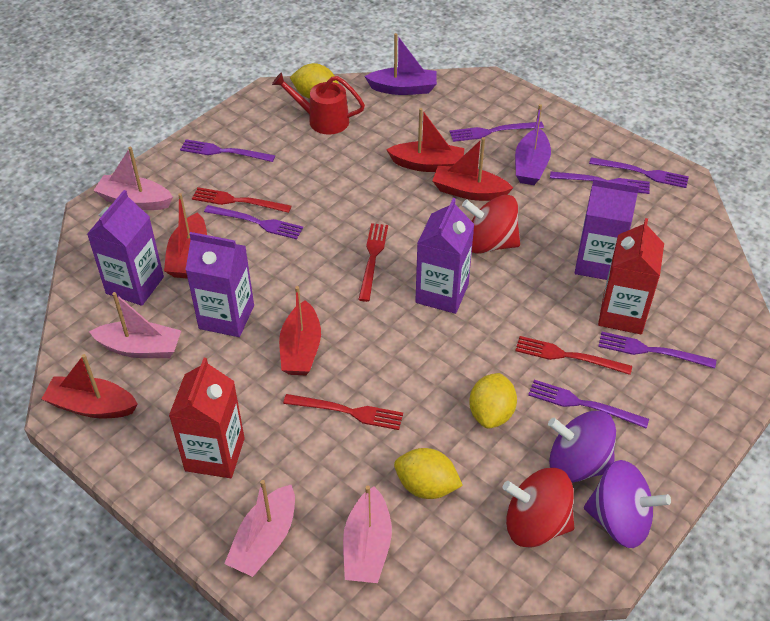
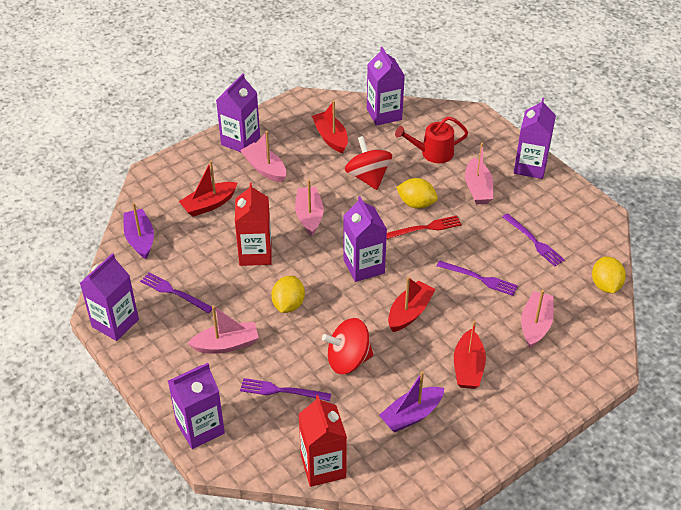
pink boat: [89,292,181,358] [93,147,173,210] [224,480,295,577] [343,486,392,583] = 4 -> [187,305,259,354] [240,131,286,182] [295,180,324,236] [465,143,493,204] [521,290,554,348] = 5
purple carton: [87,190,164,306] [185,232,254,337] [415,198,474,314] [575,178,639,280] = 4 -> [80,253,139,341] [168,363,225,449] [216,73,260,153] [343,196,387,282] [367,47,405,126] [514,98,556,179] = 6
purple fork: [180,140,275,162] [204,205,303,239] [450,122,544,142] [528,380,649,428] [550,172,650,194] [589,157,689,188] [598,332,716,369] = 7 -> [140,272,212,313] [240,378,331,401] [437,260,518,296] [502,213,565,266] = 4
purple spinning top: [548,411,616,483] [584,460,671,548] = 2 -> none = 0
red boat: [42,354,138,418] [164,193,207,279] [279,286,321,375] [386,108,464,172] [432,137,513,201] = 5 -> [179,160,238,217] [312,100,348,153] [388,276,436,332] [454,321,486,389] = 4
red fork: [192,187,291,213] [283,394,403,430] [358,223,388,302] [515,336,632,375] = 4 -> [386,215,462,239] = 1

